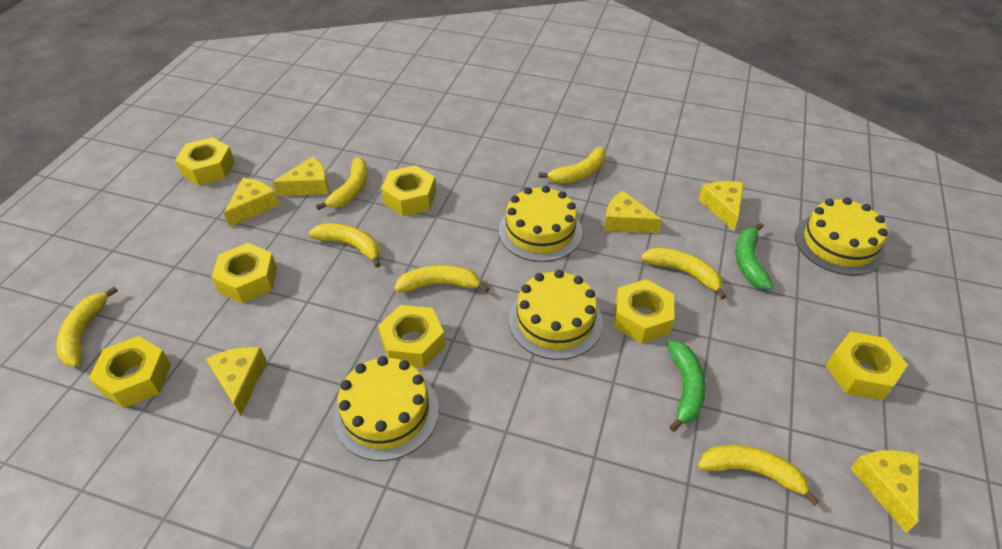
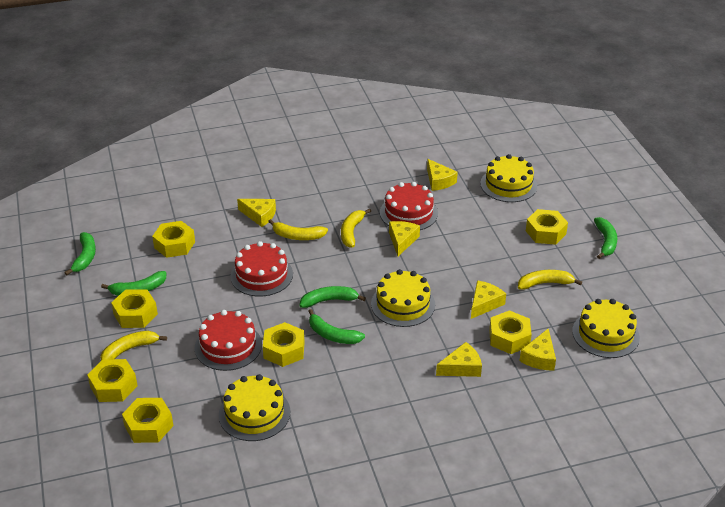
green banana: [667,341,706,432] [736,223,773,290] = 2 -> [65,232,96,275] [101,271,166,296] [300,286,366,308] [308,309,365,344] [594,217,617,259] = 5
red cake: none = 0 -> [195,310,262,371] [230,241,293,296] [380,182,438,230] = 3
yellow banana: [57,287,118,367] [309,223,381,268] [316,157,368,210] [394,265,489,293] [539,147,606,183] [641,247,726,299] [698,445,820,506] = 7 -> [100,331,167,360] [268,219,328,240] [341,208,371,248] [518,270,582,290] = 4

